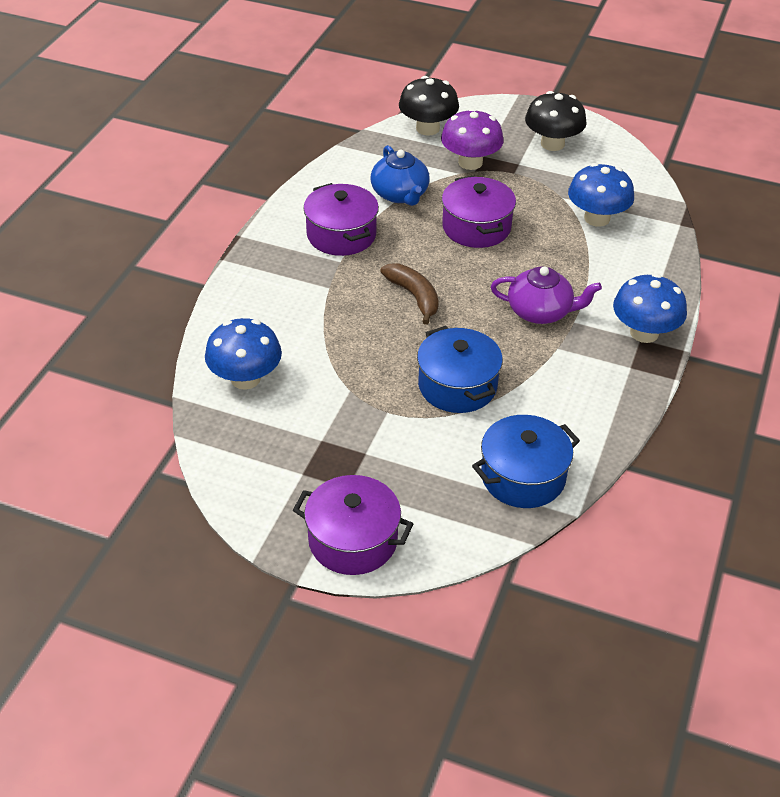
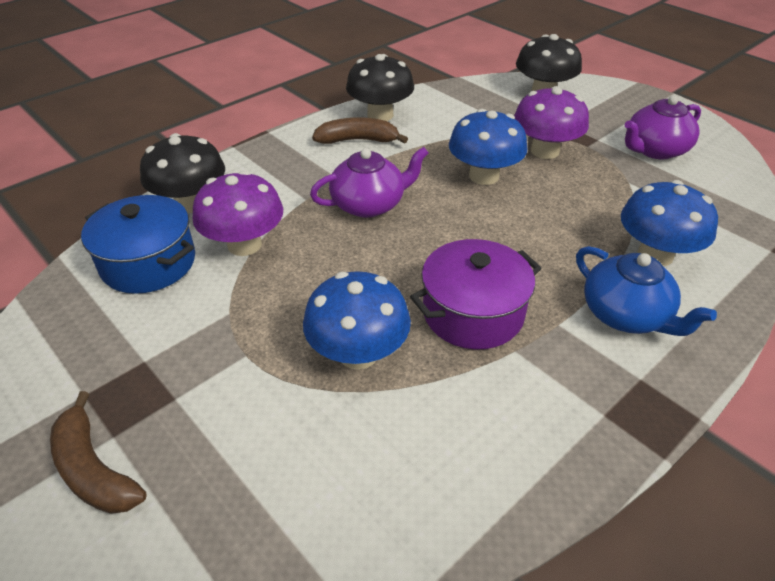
black mushroom: [399,76,459,136] [525,91,587,151] = 2 -> [140,133,225,213] [346,54,414,121] [516,34,582,91] = 3
blue pot: [417,326,503,413] [472,415,580,508] = 2 -> [81,195,195,294] = 1
brown banana: [380,263,439,325] = 1 -> [50,391,147,514] [312,117,408,144] = 2
purple mushroom: [441,108,504,170] = 1 -> [193,170,283,256] [514,86,589,159] = 2
purple pot: [293,475,413,575] [303,183,379,256] [442,176,516,248] = 3 -> [410,239,542,349] = 1
purple teapot: [491,266,602,324] = 1 -> [310,147,428,218] [625,95,701,159] = 2

